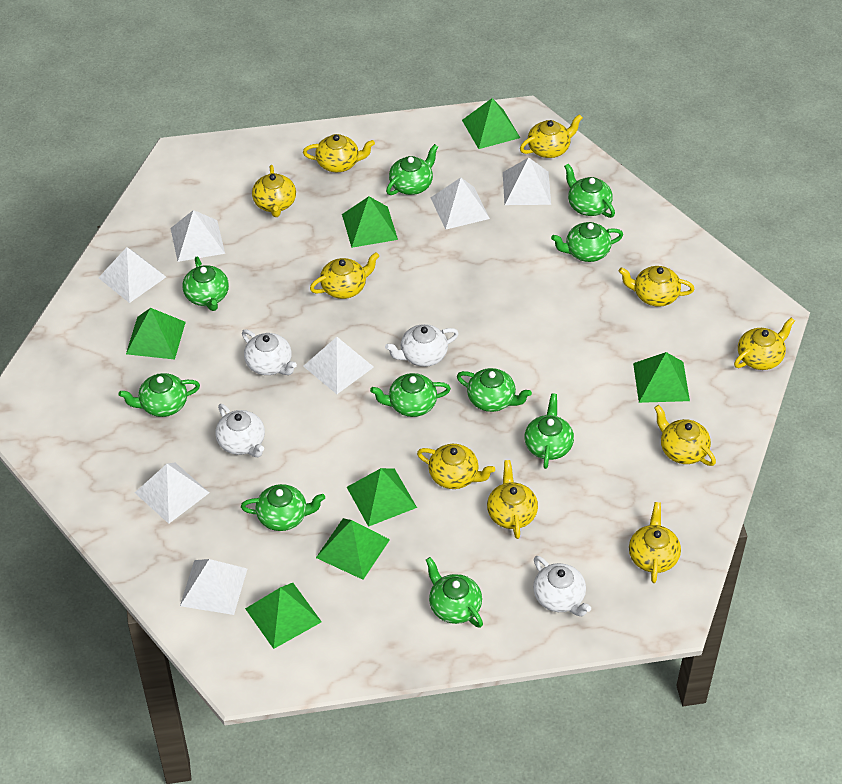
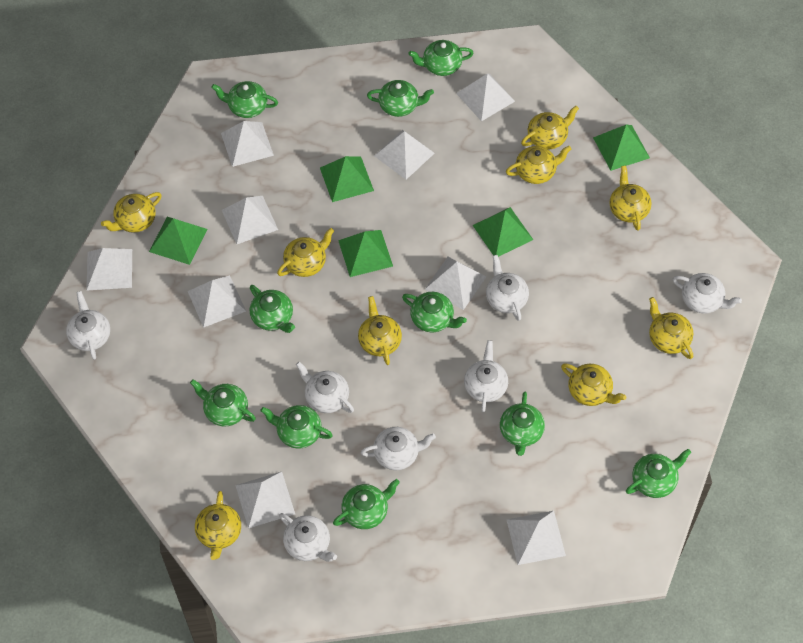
green pyramid: [126,308,186,360] [245,583,322,649] [316,518,390,580] [342,196,398,248] [347,468,417,527] [462,98,520,149] [633,352,690,403] = 7 -> [149,217,208,265] [320,156,374,202] [338,230,393,277] [473,207,533,257] [593,124,650,171] = 5
white pyramid: [98,247,166,303] [135,463,210,524] [171,210,225,262] [180,559,247,615] [303,337,374,394] [431,177,490,230] [503,158,551,205] = 7 -> [86,248,132,291] [188,275,246,328] [221,121,274,167] [222,196,278,244] [235,472,295,528] [374,130,435,180] [425,257,486,310] [456,73,515,121] [506,511,566,565] = 9
white teapot: [215,404,265,457] [242,329,297,375] [385,324,459,367] [533,556,591,616] = 4 -> [66,291,110,360] [279,513,337,562] [296,362,354,413] [361,427,436,470] [464,340,508,412] [486,255,529,321] [673,273,742,314] = 7
yellow teapot: [252,165,296,217] [303,134,375,172] [310,252,379,299] [417,444,495,489] [487,460,538,539] [520,114,583,158] [619,266,695,307] [629,502,681,583] [654,405,716,466] [734,317,795,370] = 10 -> [101,192,162,233] [195,491,241,560] [277,228,334,277] [358,296,402,365] [506,146,571,184] [521,106,579,149] [561,363,626,406] [610,165,652,231] [649,297,693,359] = 9

